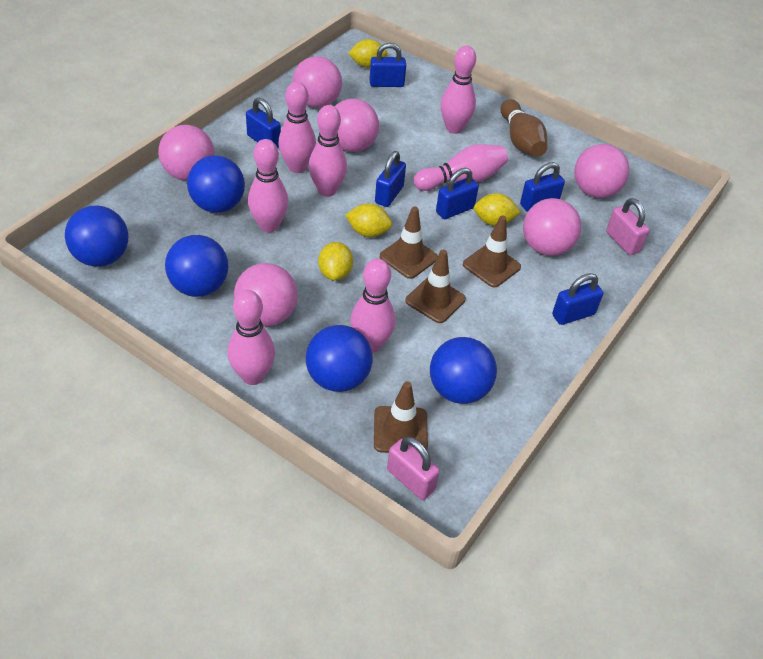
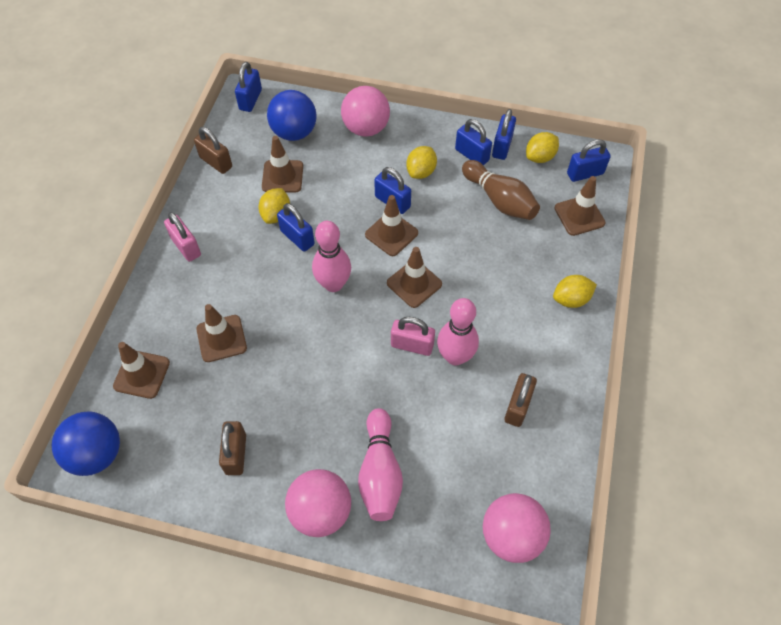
blue ball: [65,205,128,267] [165,235,228,297] [187,155,245,213] [306,325,372,392] [430,337,497,404] = 5 -> [52,412,120,476] [267,90,317,141] = 2
brown padlock: none = 0 -> [194,127,232,174] [219,421,246,475] [504,373,537,427] = 3
brown traffic cone: [374,381,428,453] [380,206,438,279] [405,250,466,323] [463,216,521,288] = 4 -> [113,342,170,399] [197,304,247,362] [262,136,303,193] [365,195,418,256] [387,247,442,308] [554,176,606,236] = 6
pink ball: [158,125,214,181] [234,263,298,327] [292,56,342,108] [335,99,379,152] [523,198,581,256] [574,144,629,198] = 6 -> [285,469,351,537] [341,86,390,137] [483,493,551,563] = 3
pink bowling pin: [227,290,275,385] [248,139,289,233] [279,82,316,173] [308,105,347,197] [350,259,395,353] [414,144,508,191] [441,46,476,134] = 7 -> [312,221,351,292] [358,408,403,521] [437,298,479,366] = 3

